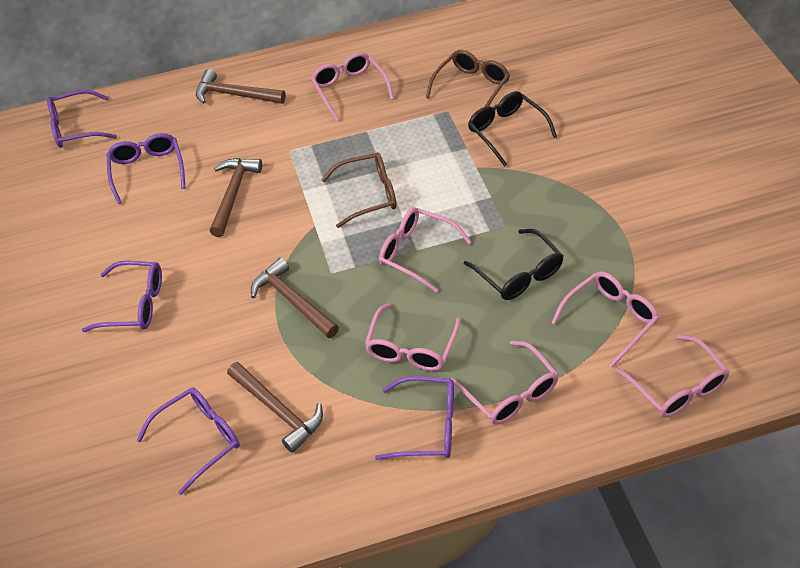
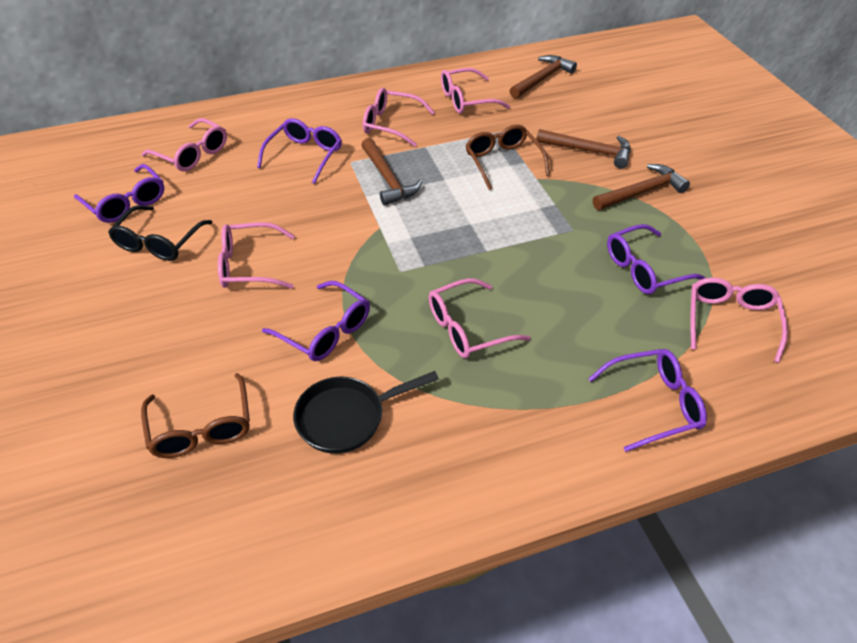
black glasses: [464,229,563,300] [468,91,557,167] = 2 -> [108,205,213,261] = 1
black pan: none = 0 -> [293,371,439,454] = 1

